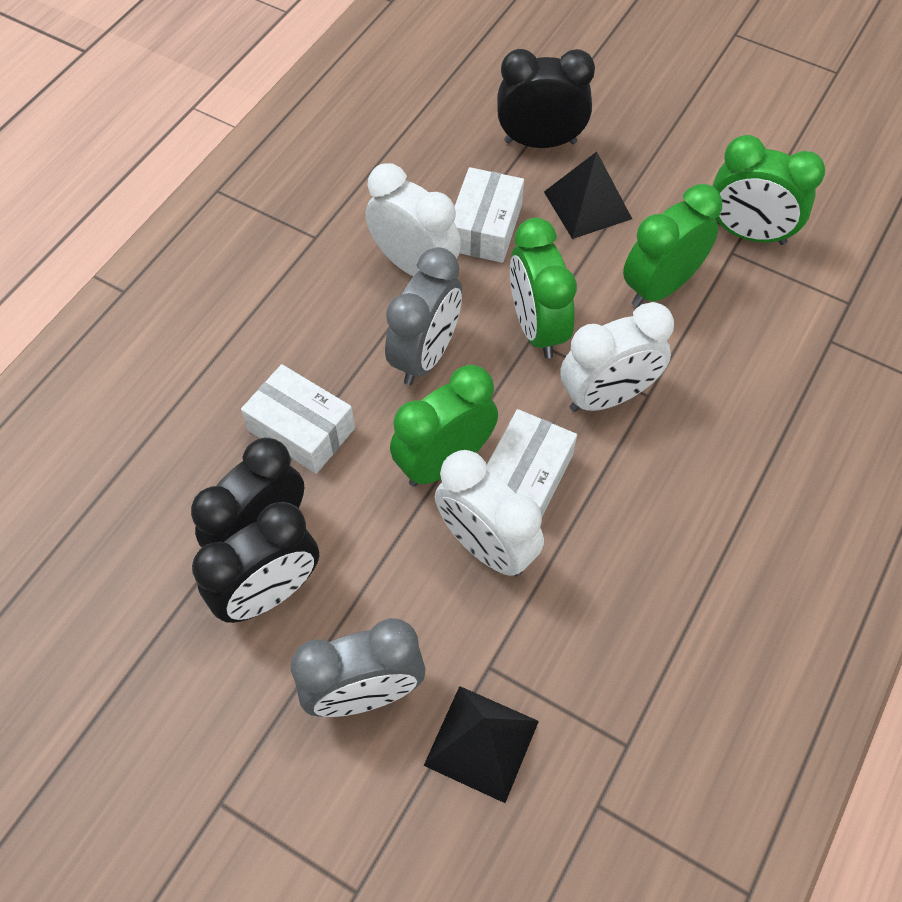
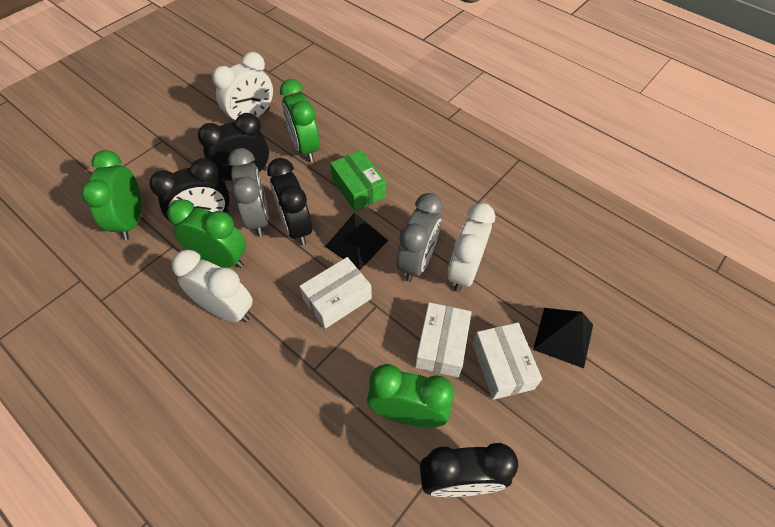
black clock: [191,438,304,548] [192,502,319,623] [497,49,595,148] = 3 -> [149,158,230,221] [198,113,269,182] [267,158,312,245] [420,443,518,497] = 4
green box: none = 0 -> [330,150,386,211] = 1

